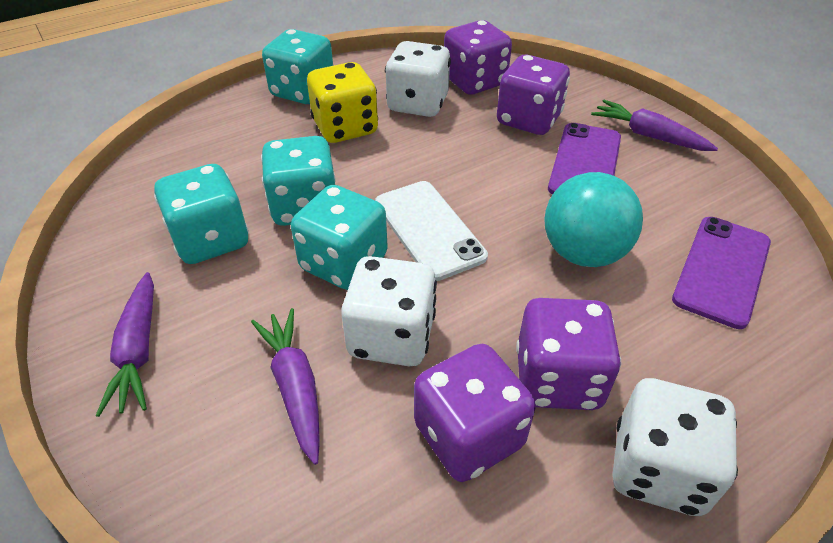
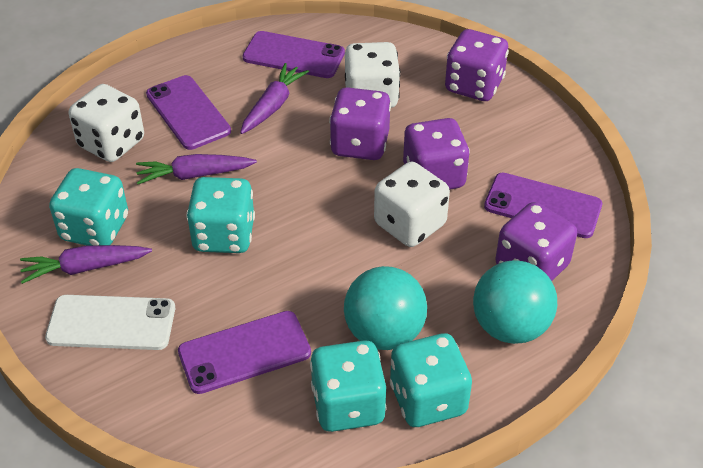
purple phone: [548,123,621,194] [672,217,771,329] = 2 -> [146,75,231,150] [178,311,311,394] [242,31,345,78] [484,173,602,238] = 4
turquoise ball: [544,172,643,267] = 1 -> [344,266,427,350] [473,260,557,344] = 2
yellow dice: [307,62,378,143] = 1 -> none = 0

